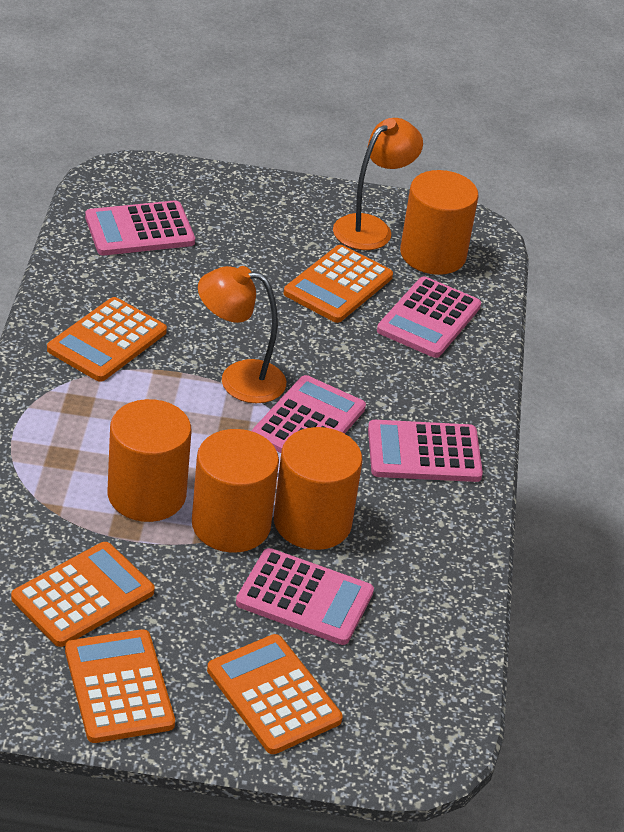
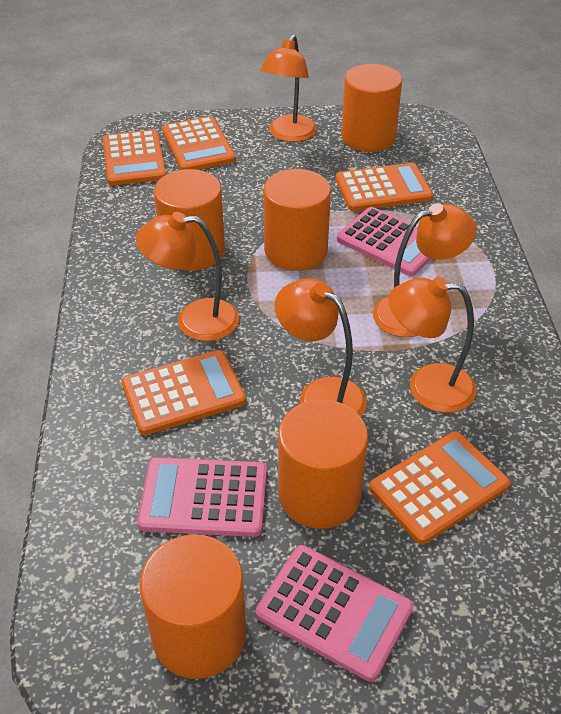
orange cylinder: [108,399,191,522] [192,429,279,553] [274,427,362,550] [400,170,479,275] = 4 -> [139,534,246,679] [154,169,225,271] [263,169,331,271] [278,399,368,529] [341,64,402,152] = 5
orange lamp: [198,266,286,403] [333,118,423,250] = 2 -> [136,212,239,341] [261,34,317,142] [275,278,367,417] [373,203,477,337] [388,277,477,413] = 5
pink calculator: [85,200,195,255] [236,548,374,645] [252,375,366,453] [368,420,483,482] [377,276,481,358] = 5 -> [137,457,267,537] [256,545,413,682] [337,207,432,276] = 3

